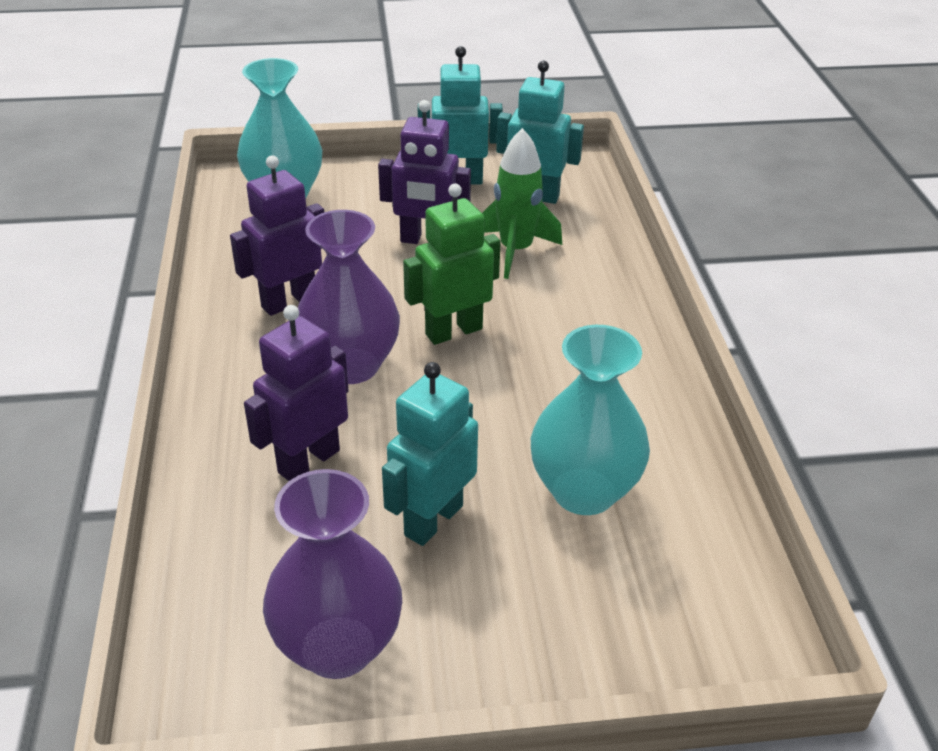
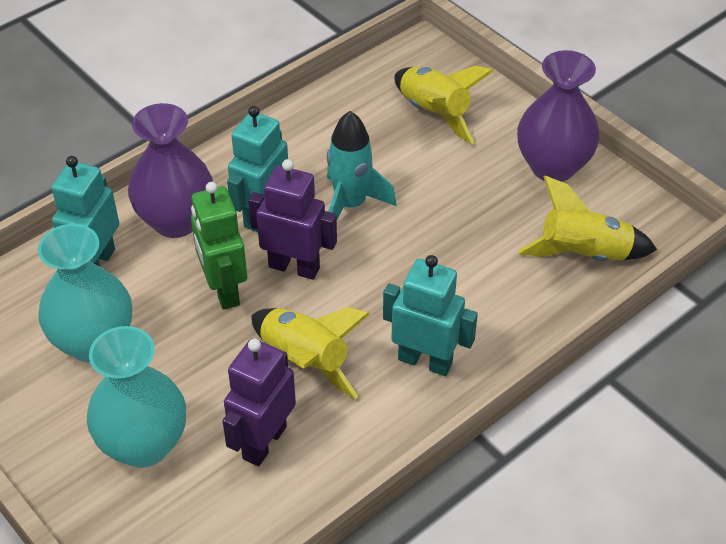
green rocket: [482,128,562,279] = 1 -> none = 0
purple robot: [230,155,324,316] [244,305,349,481] [378,100,471,244] = 3 -> [223,338,296,466] [248,159,337,280] = 2
turquoise rocket: none = 0 -> [327,111,396,220] = 1
yellow rocket: none = 0 -> [252,307,370,400] [394,66,493,145] [518,175,657,261] = 3

